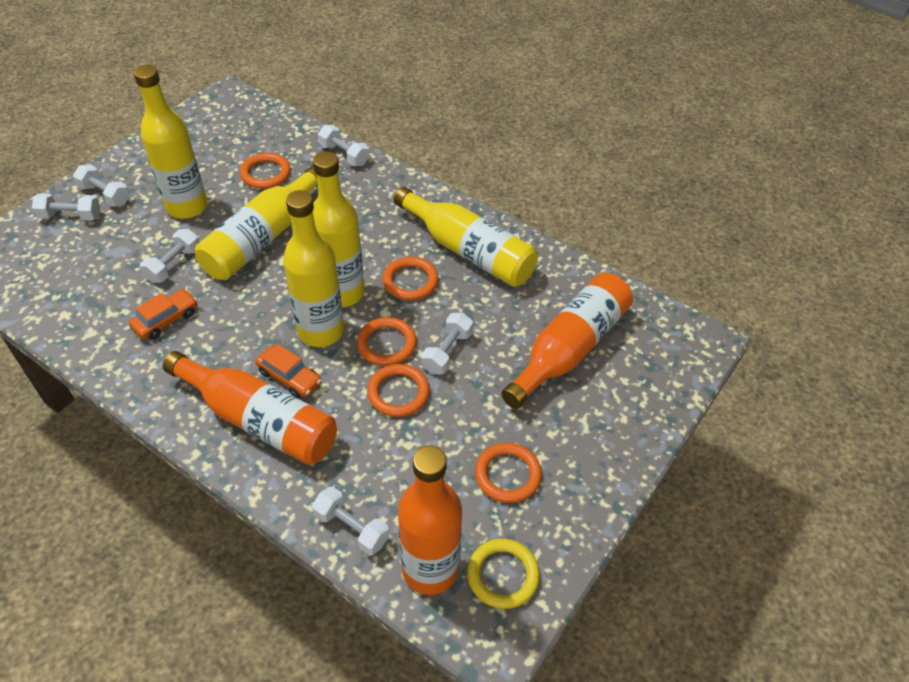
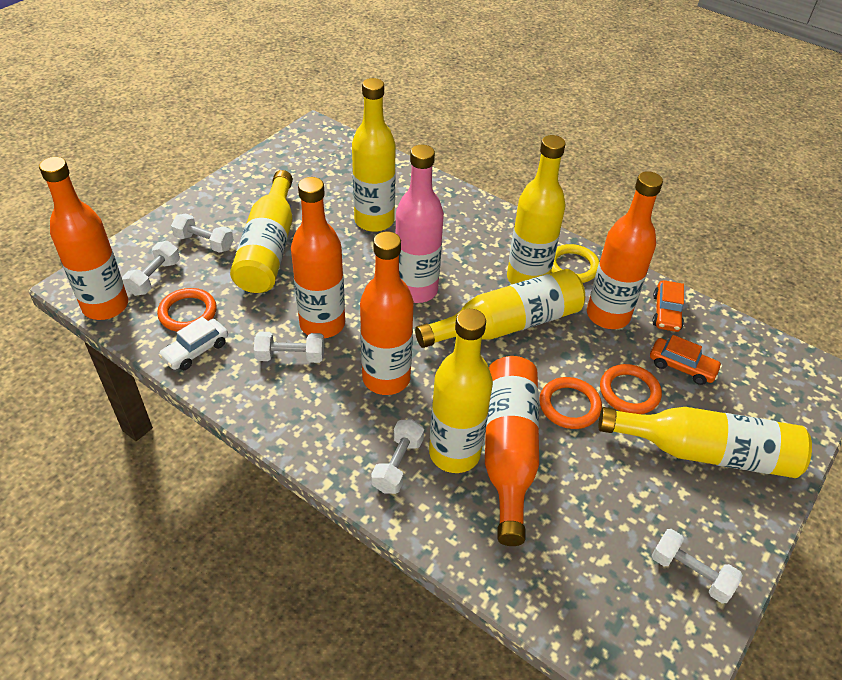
orange bottle: [163,351,337,465] [398,445,462,595] [501,273,633,409] = 3 -> [39,157,128,320] [291,177,345,338] [360,232,414,395] [485,356,539,546] [587,171,663,329] = 5
orange ring: [240,153,291,189] [357,317,417,366] [367,364,430,417] [382,257,439,300] [475,443,542,503] = 5 -> [157,288,217,332] [539,377,602,429] [600,364,662,414] = 3
pink bottle: none = 0 -> [396,145,444,303] = 1
white car: none = 0 -> [158,317,228,370] = 1
white dumbbell: [32,193,100,221] [73,165,130,207] [140,229,199,283] [312,487,389,556] [318,125,369,166] [421,313,473,375] = 6 -> [122,241,180,296] [171,214,234,253] [254,332,324,363] [371,420,424,494] [652,529,743,603] = 5
yellow bottle: [134,65,207,219] [195,165,318,280] [283,190,344,347] [313,151,365,307] [394,187,538,287] = 5 -> [230,170,293,293] [352,78,396,232] [415,269,585,348] [429,309,493,473] [507,135,566,284] [598,407,812,478] = 6

